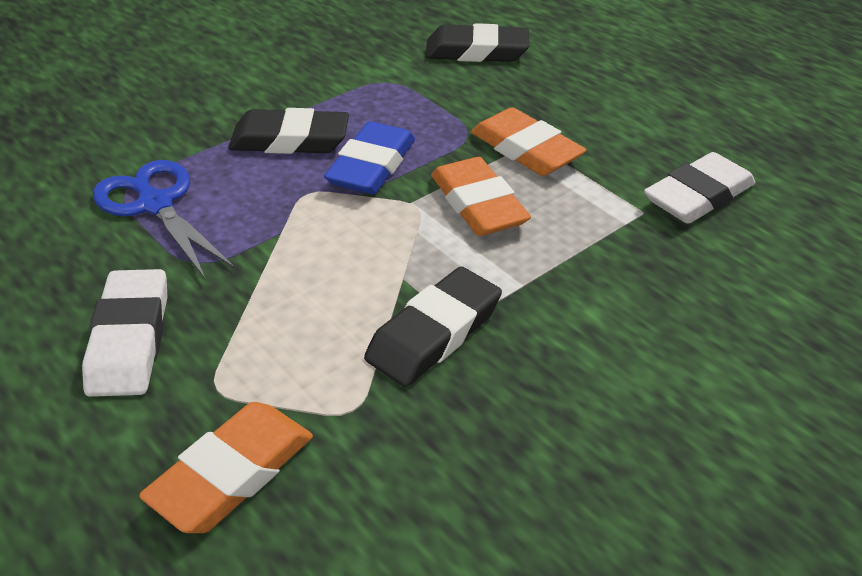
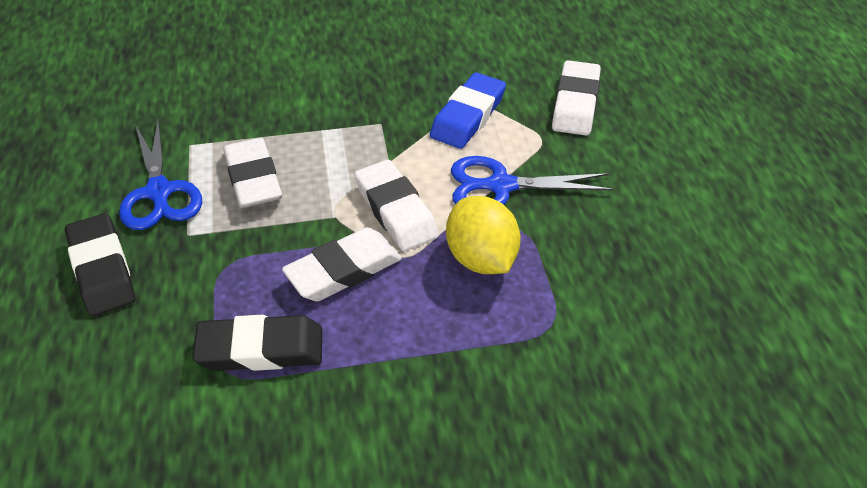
black eraser: [228,108,349,154] [364,267,502,387] [425,23,530,62] = 3 -> [65,213,136,316] [192,315,322,371] = 2
blue scissors: [93,160,236,280] = 1 -> [119,119,202,230] [451,156,614,205] = 2
orange eraser: [139,402,313,533] [431,157,531,236] [471,107,586,176] = 3 -> none = 0
white eraser: [82,269,167,397] [644,152,755,224] = 2 -> [223,138,282,208] [282,227,402,301] [354,160,439,251] [552,60,601,136] = 4
yellow lemon: none = 0 -> [446,196,521,274] = 1

